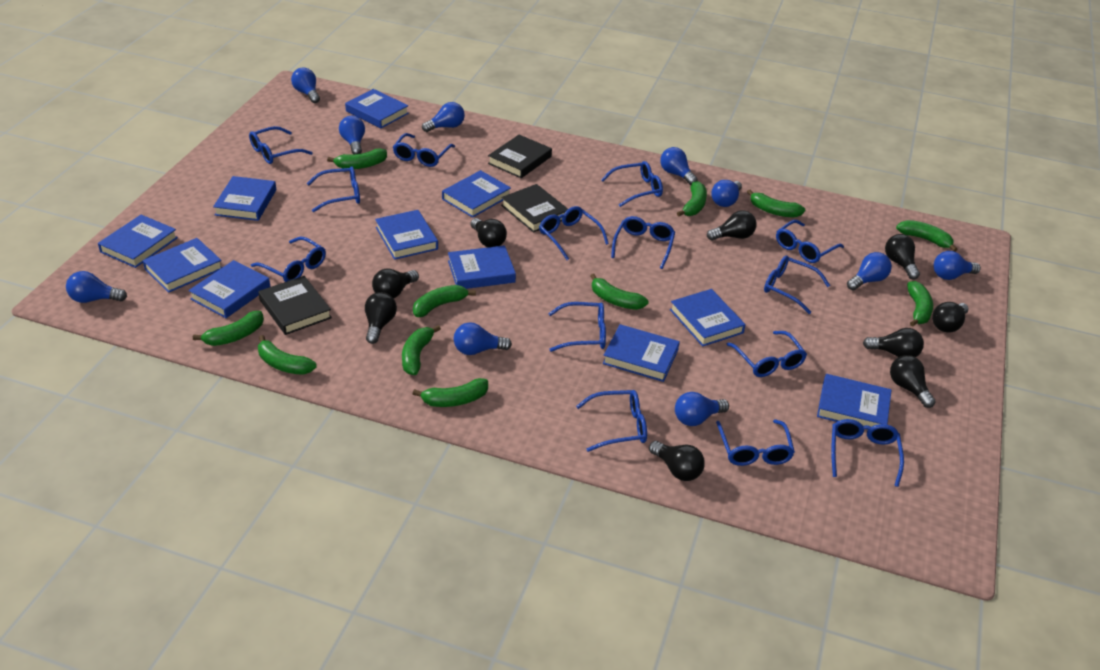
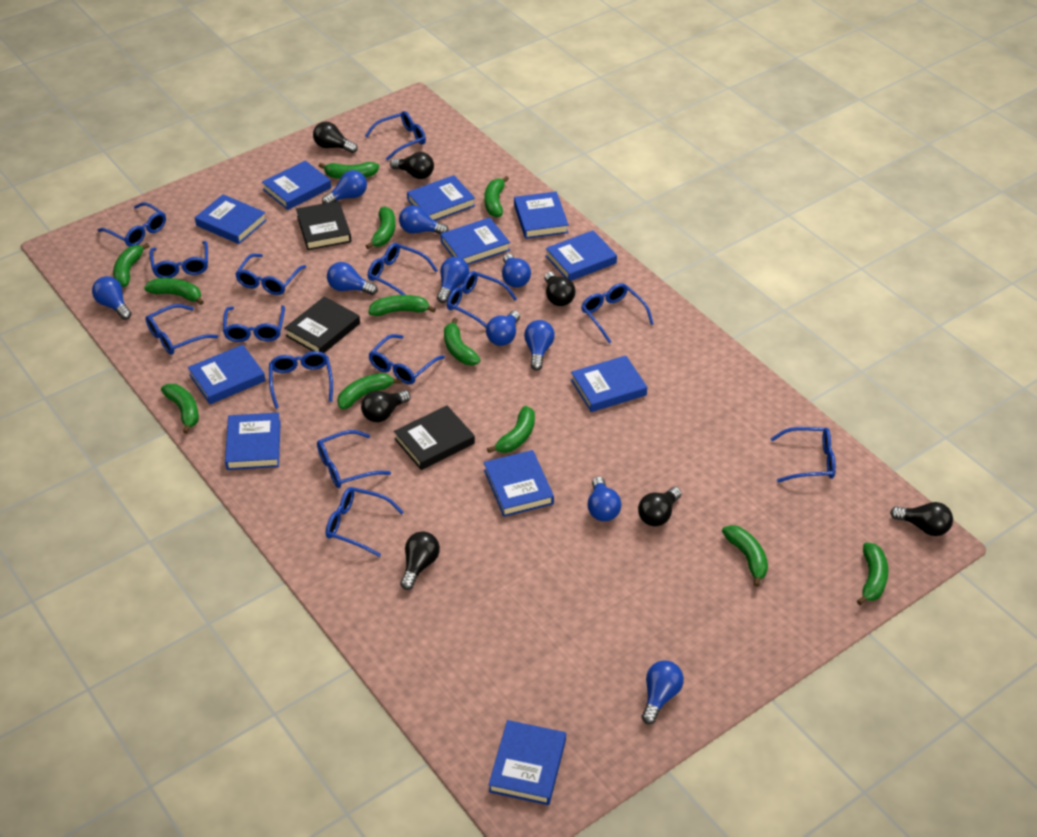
black light bulb: [365,292,397,344] [372,269,419,298] [470,218,507,247] [649,441,705,481] [707,210,756,240] [863,328,924,357] [885,234,920,279] [890,355,936,408] [932,302,969,333] = 9 -> [313,122,358,153] [361,390,410,422] [390,152,434,179] [400,531,440,590] [544,272,575,306] [638,487,682,526] [890,502,953,536] = 7
green banana: [193,311,264,346] [258,335,317,375] [327,148,387,169] [402,325,441,375] [413,285,476,317] [413,378,488,407] [590,274,648,310] [677,181,707,216] [747,190,805,217] [896,220,958,252] [907,281,933,327] = 11 -> [113,243,149,287] [144,278,204,305] [161,384,199,434] [319,162,379,179] [337,373,401,409] [366,206,395,249] [368,295,436,316] [444,318,480,365] [484,176,509,217] [487,406,535,453] [722,525,768,587] [857,542,888,605] = 12

